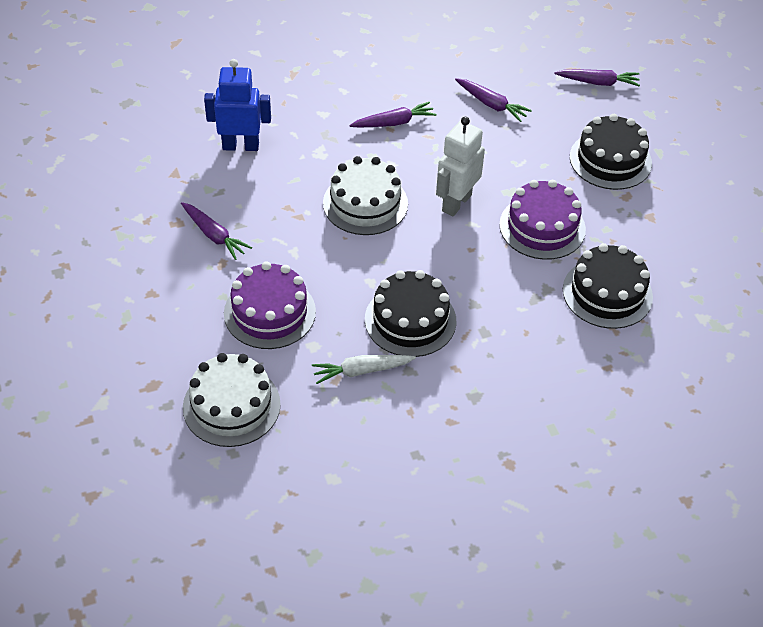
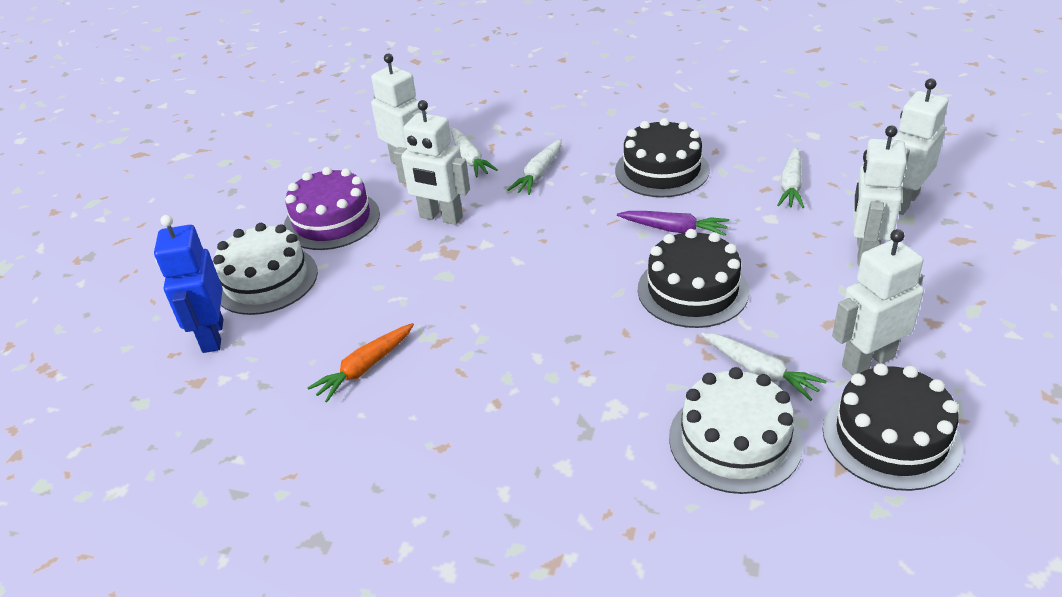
orange carrot: none = 0 -> [307,323,414,402] = 1
purple cake: [224,261,316,349] [499,180,586,260] = 2 -> [284,167,380,250] = 1
purple carrot: [181,202,252,260] [349,102,436,128] [455,78,532,122] [554,69,640,87] = 4 -> [617,211,729,236] = 1
white carrot: [312,355,416,384] = 1 -> [450,127,498,177] [508,139,562,195] [701,333,827,401] [777,147,804,208] = 4
white robot: [436,117,485,216] = 1 -> [371,54,427,164] [393,100,470,225] [832,229,924,375] [853,125,907,265] [893,79,948,215] = 5

